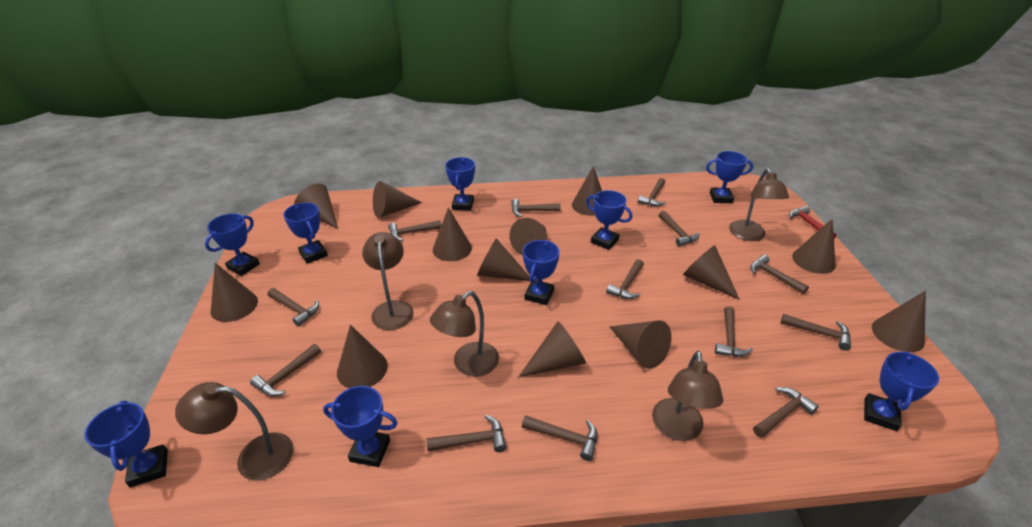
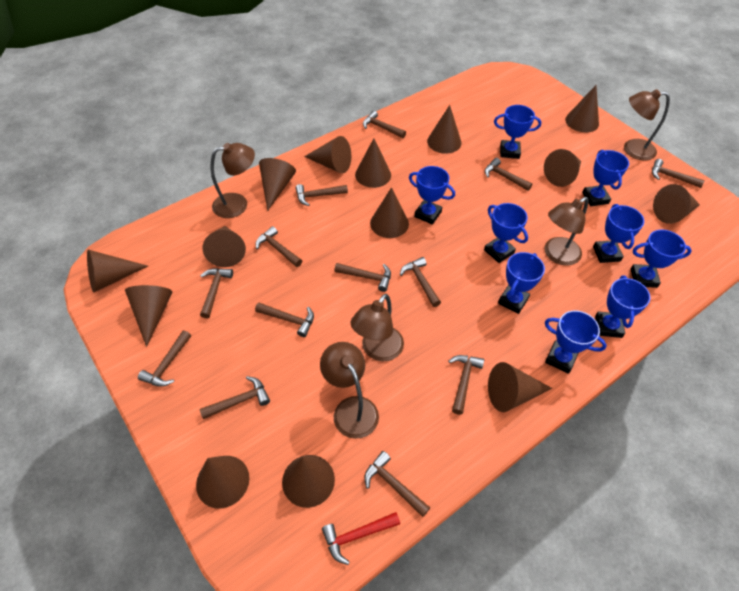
brown cone: [210,263,258,322] [294,183,338,229] [337,325,388,388] [373,181,422,218] [433,207,472,261] [477,238,530,281] [509,218,547,256] [518,321,586,377] [572,166,602,216] [610,320,671,369] [683,245,740,300] [792,219,836,274] [872,290,926,352] = 13 -> [87,250,148,293] [125,285,172,347] [196,456,249,509] [203,226,246,267] [259,158,296,211] [282,455,335,508] [304,136,351,174] [355,138,391,188] [370,187,409,238] [427,105,462,154] [488,362,552,412] [544,149,581,187] [565,85,599,133] [653,184,700,224] = 14

